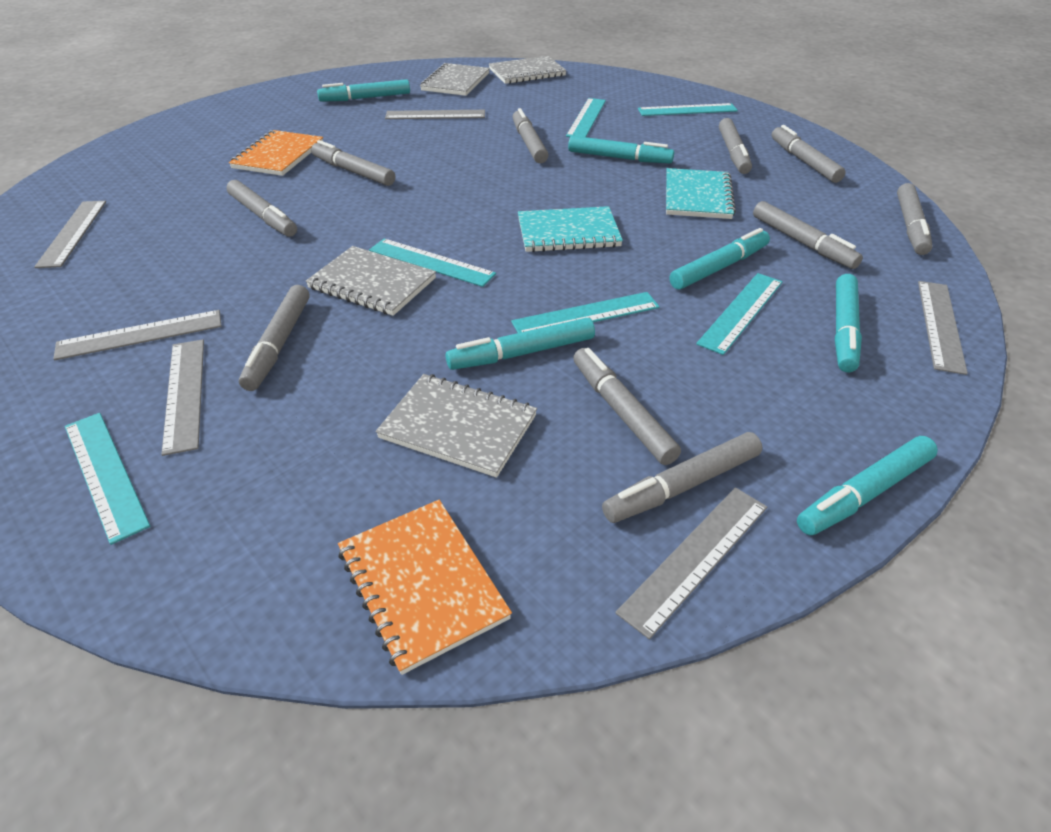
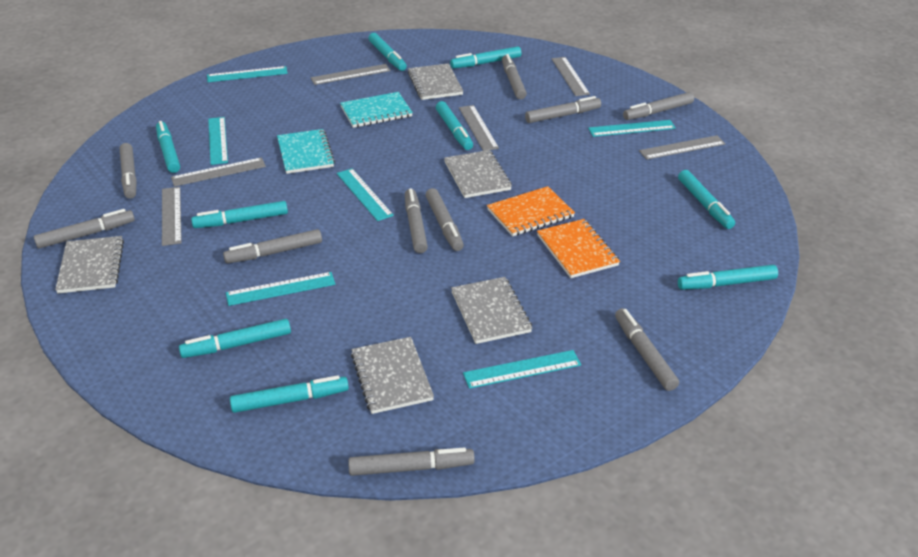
grey notebook: [306,246,436,316] [376,374,537,478] [420,63,490,96] [489,56,567,84] = 4 -> [55,236,124,293] [351,337,434,414] [408,63,463,100] [444,150,512,198] [451,277,532,344] = 5
turquoise marker: [317,79,410,102] [446,318,595,370] [568,136,674,163] [670,228,770,289] [797,436,938,535] [835,274,862,372] = 6 -> [156,121,180,173] [179,319,291,358] [191,201,288,228] [230,375,349,413] [369,33,407,71] [436,101,473,150] [450,46,521,69] [678,170,735,229] [678,265,778,290] = 9

